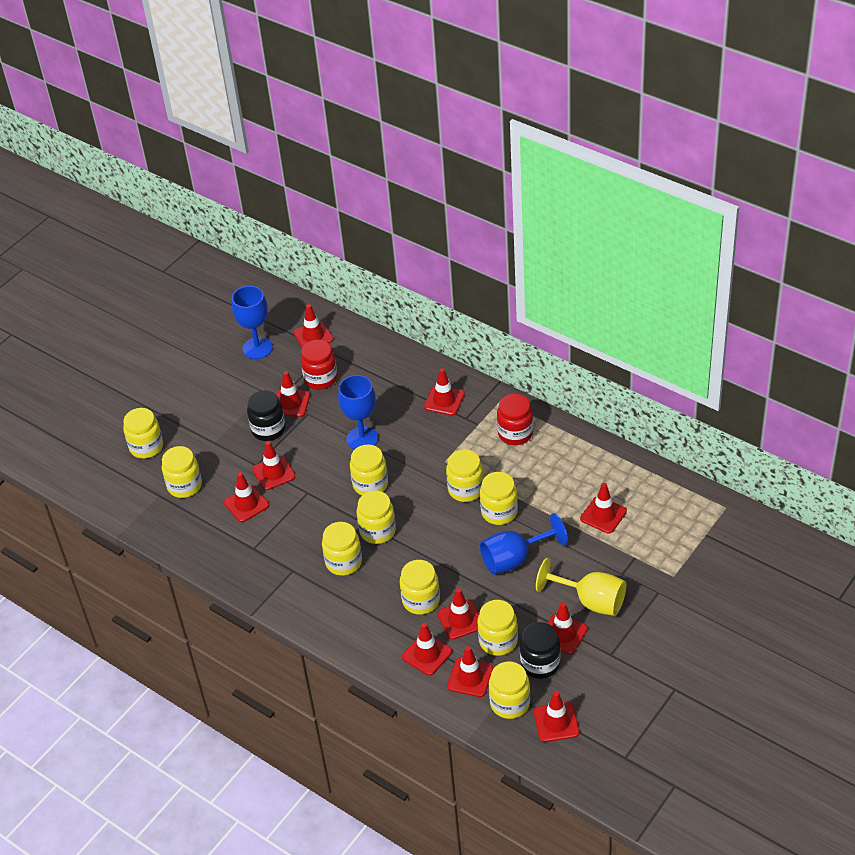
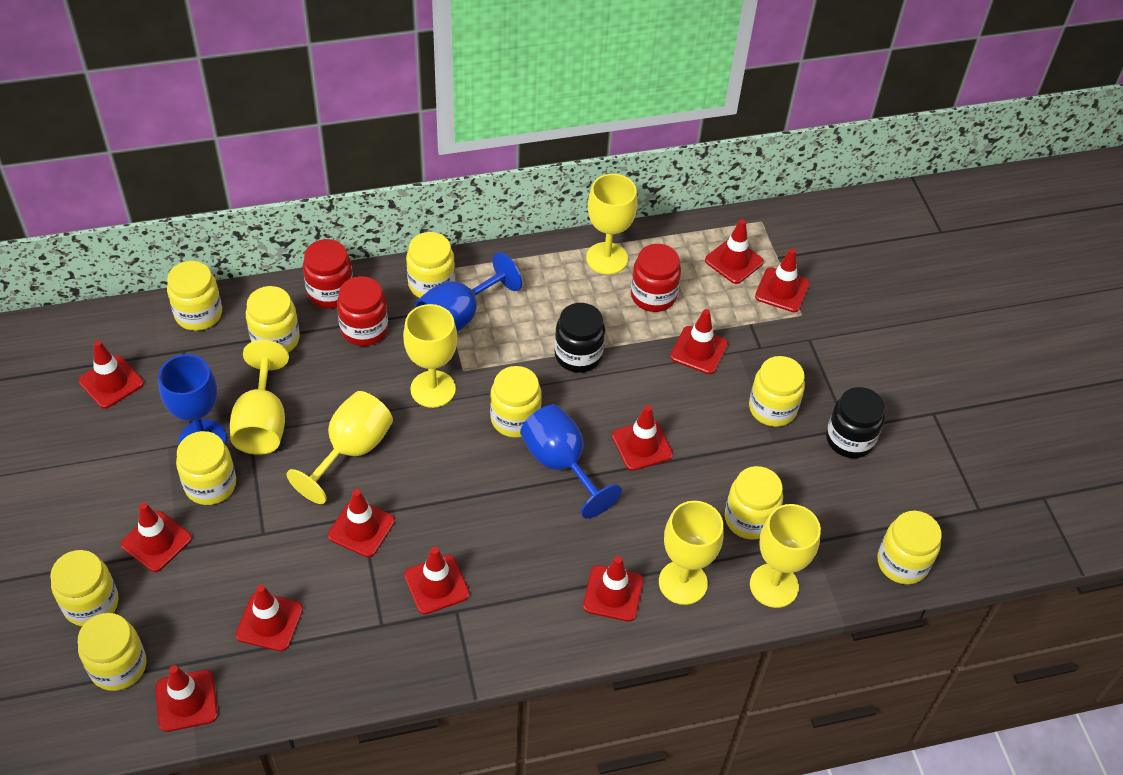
red jar: [301,340,337,389] [497,394,533,445] = 2 -> [303,239,353,308] [337,276,388,346] [631,244,681,312] = 3
yellow goblet: [536,558,626,616] = 1 -> [230,340,289,455] [287,391,393,504] [403,304,457,408] [586,174,638,274] [659,501,723,605] [750,504,821,608] = 6

